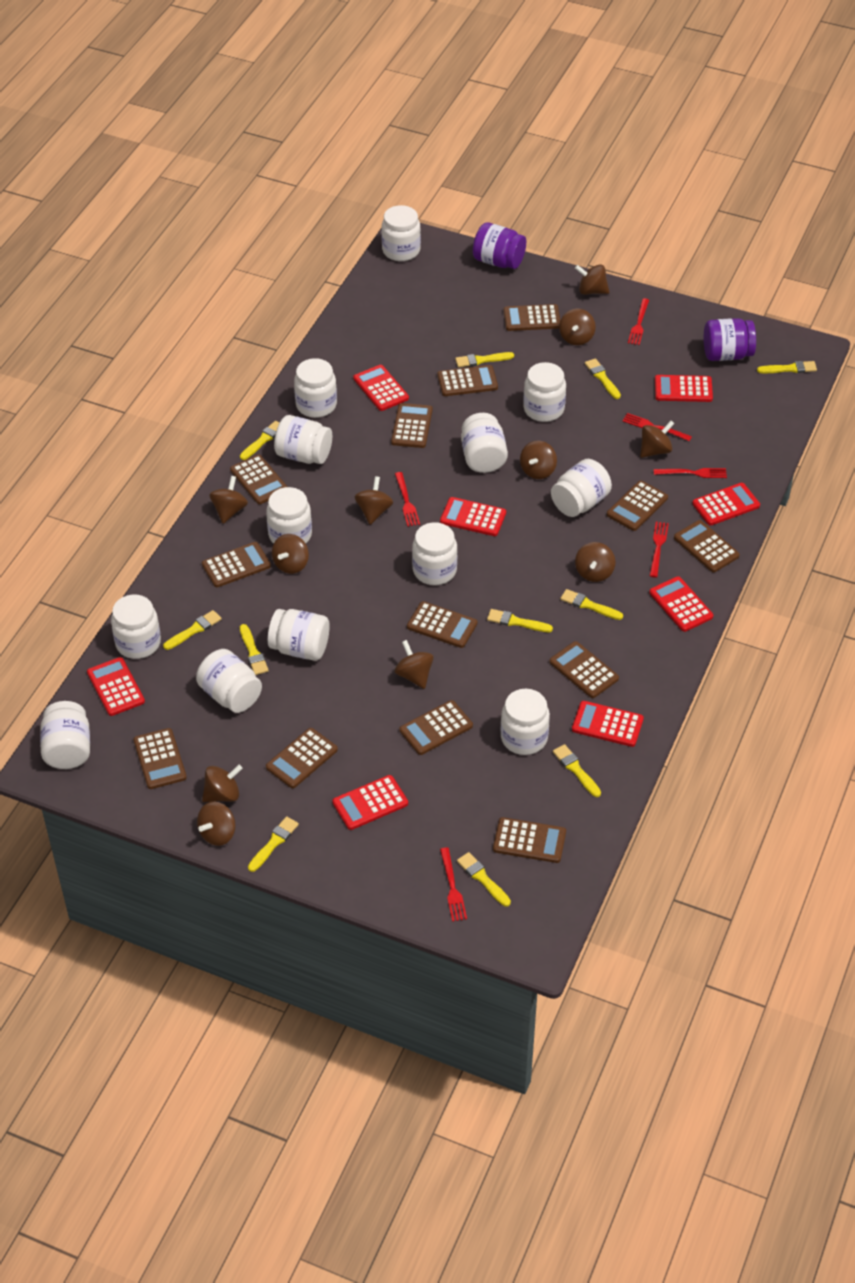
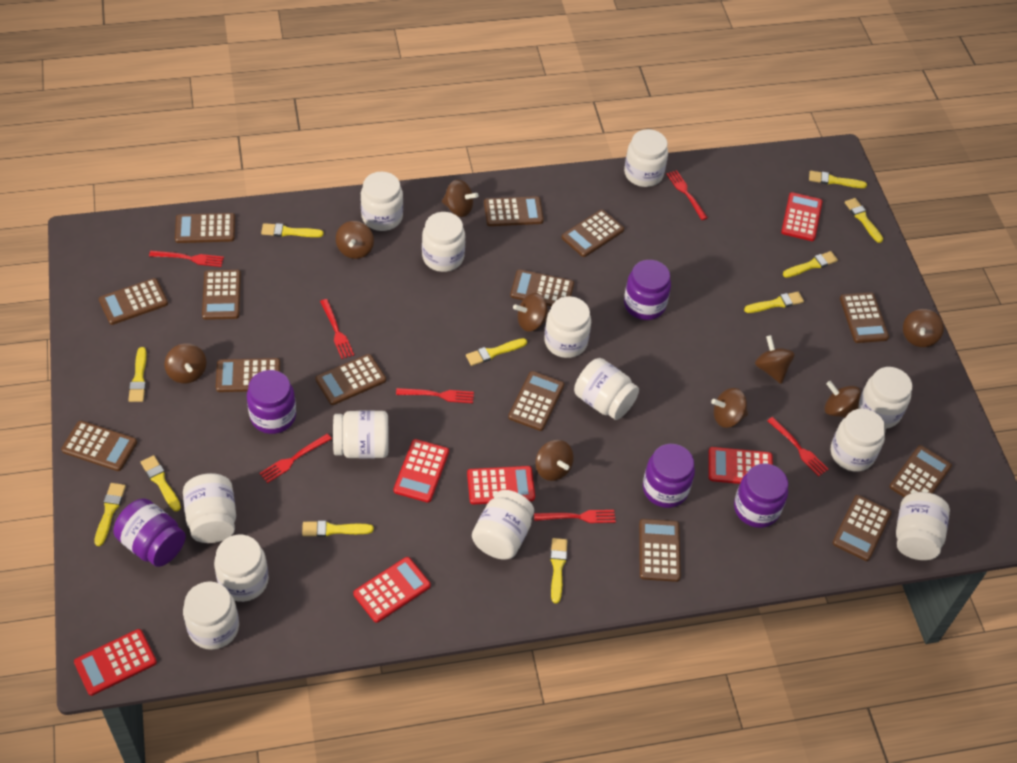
brown calculator: [134,728,187,789] [202,542,271,587] [230,454,287,504] [266,728,338,788] [391,403,433,448] [400,700,473,755] [407,601,477,648] [437,365,498,396] [493,817,566,863] [503,304,560,331] [550,641,619,698] [607,480,668,531] [674,520,740,572] = 13 -> [61,421,137,471] [99,278,168,325] [175,213,235,243] [202,270,241,320] [216,358,280,392] [315,354,386,405] [484,196,544,226] [508,371,564,431] [510,269,574,306] [562,209,624,257] [639,519,681,582] [832,495,891,561] [840,292,889,343] [890,445,952,497] = 14
brown spinning top: [197,802,236,846] [202,765,243,802] [209,476,248,524] [272,534,309,574] [354,476,393,525] [395,640,434,689] [520,441,557,479] [559,309,596,345] [575,264,609,295] [575,542,615,582] [640,421,675,458] = 11 -> [165,343,206,383] [336,221,374,259] [442,179,479,217] [513,293,549,332] [535,440,574,481] [711,388,748,428] [755,335,794,384] [825,381,861,418] [903,309,944,347] = 9
purple jar: [473,222,526,269] [704,318,756,361] = 2 -> [114,498,186,567] [247,370,296,434] [624,260,671,320] [643,444,695,508] [734,464,788,528] = 5
red calculator: [87,657,145,716] [332,775,408,830] [353,365,409,411] [440,497,506,536] [572,701,644,747] [649,576,713,632] [655,375,713,402] [692,483,760,525] = 8 -> [74,629,157,696] [353,557,431,623] [394,439,449,502] [467,466,535,504] [708,447,773,484] [781,192,822,241] = 6
red fork: [395,472,420,527] [440,848,467,922] [622,413,692,441] [628,298,649,345] [650,522,669,577] [654,468,727,478] = 6 -> [149,251,224,267] [259,433,332,483] [320,299,354,359] [396,388,474,403] [534,510,616,523] [666,170,708,220] [767,417,829,476] = 7

